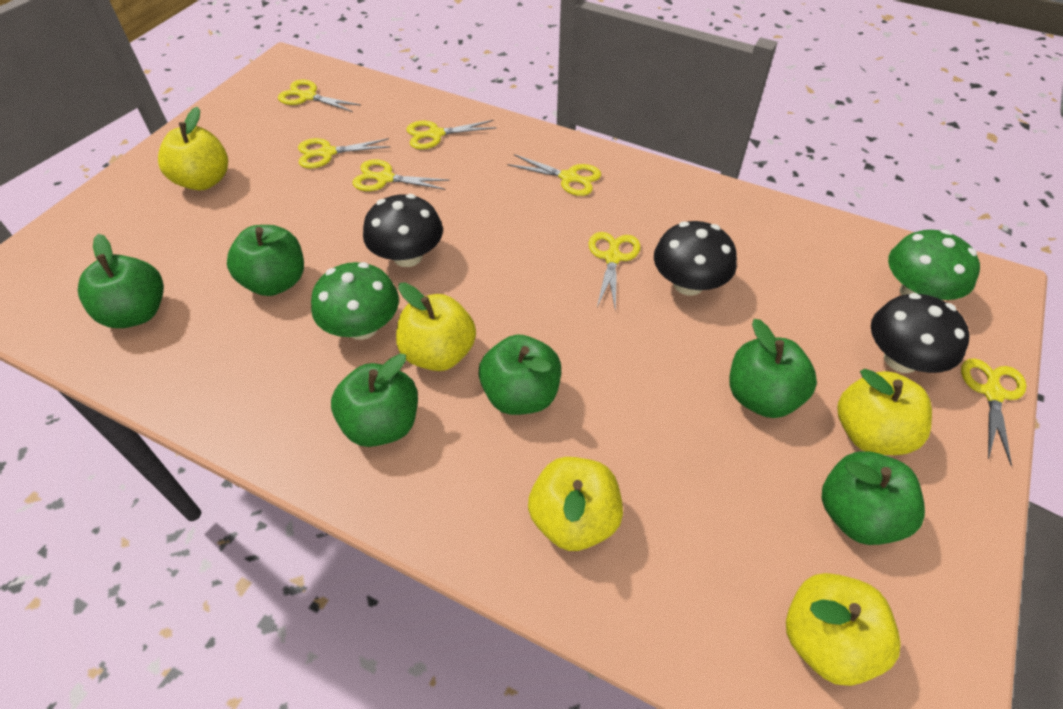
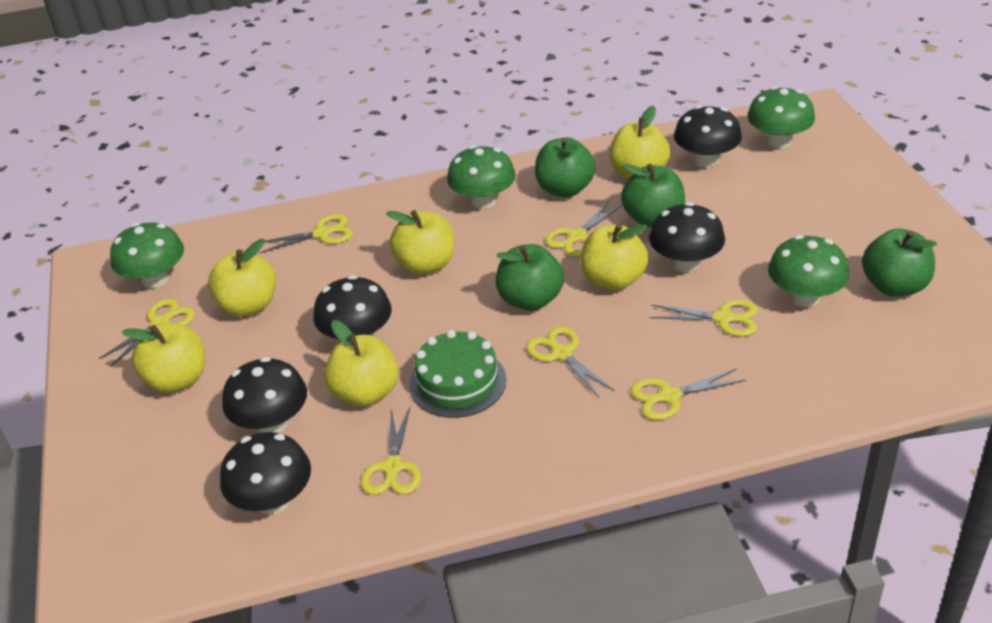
black mushroom: [363,194,443,267] [654,221,737,295] [871,293,969,373] = 3 -> [220,432,311,514] [222,357,307,433] [313,275,392,339] [649,202,725,273] [674,105,742,168] = 5
green apple: [78,234,164,328] [227,225,304,296] [331,354,418,447] [479,335,561,415] [730,319,817,418] [822,451,925,545] = 6 -> [496,244,564,311] [535,137,596,197] [621,164,685,228] [862,229,937,297] = 4
green cake: none = 0 -> [409,330,506,418] = 1
green mushroom: [311,262,399,340] [888,230,980,300] = 2 -> [110,222,184,288] [447,145,516,209] [747,86,815,148] [768,235,849,307] = 4
yellow apple: [158,107,228,190] [396,282,476,371] [528,457,623,551] [786,573,900,686] [837,369,932,455] = 5 -> [122,323,205,393] [208,239,276,317] [324,320,399,407] [386,210,454,275] [581,224,649,291] [609,106,670,179] = 6

